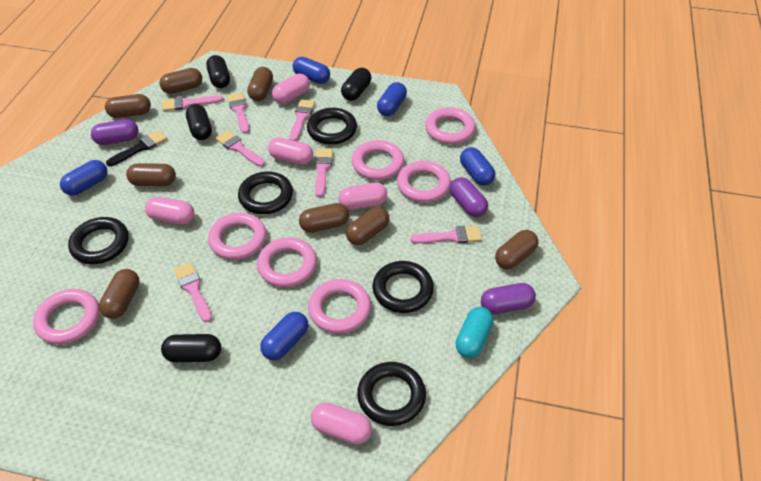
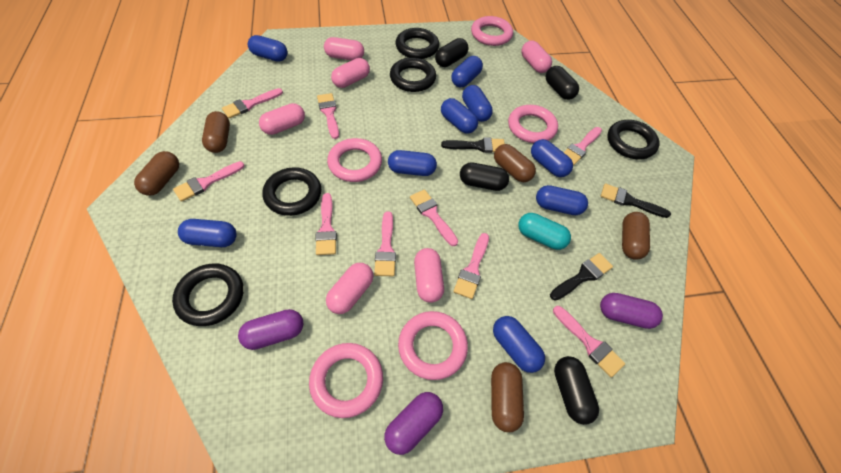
black brush: [106,130,167,166] = 1 -> [441,137,505,153] [550,253,613,301] [601,183,671,218] = 3
blue capsule: [60,160,108,196] [260,312,309,360] [293,57,330,84] [377,82,407,116] [460,147,495,186] = 5 -> [178,219,237,247] [248,35,287,62] [388,150,437,176] [441,98,478,134] [451,56,483,87] [462,85,493,122] [493,316,545,373] [531,139,573,177] [536,185,588,215] = 9
brown capsule: [99,269,140,319] [105,94,151,118] [126,163,176,186] [159,68,202,94] [247,67,273,101] [299,203,349,233] [346,207,389,245] [495,230,539,269] = 8 -> [134,151,179,196] [202,111,230,153] [491,362,524,432] [494,144,536,182] [622,212,650,260] = 5
pink brush: [162,95,223,111] [174,262,212,322] [216,130,265,167] [227,92,249,134] [290,99,315,141] [314,149,333,197] [410,226,482,244] = 7 -> [173,161,245,202] [222,88,283,118] [315,193,337,255] [317,93,339,139] [374,211,396,276] [410,189,458,246] [453,233,489,299] [553,306,625,377] [563,127,602,165] = 9
pink capsule: [145,197,194,225] [268,138,313,165] [272,74,310,104] [311,403,372,444] [338,183,387,210] = 5 -> [259,103,305,135] [324,37,364,60] [326,263,373,314] [331,58,370,88] [414,248,444,303] [521,40,552,73] = 6
pink ring: [33,289,100,344] [208,213,266,260] [257,238,317,287] [308,279,371,333] [352,140,404,180] [397,161,451,202] [425,107,475,144] = 7 -> [309,343,383,418] [327,138,382,182] [398,311,468,380] [471,16,513,46] [508,105,558,143] = 5

